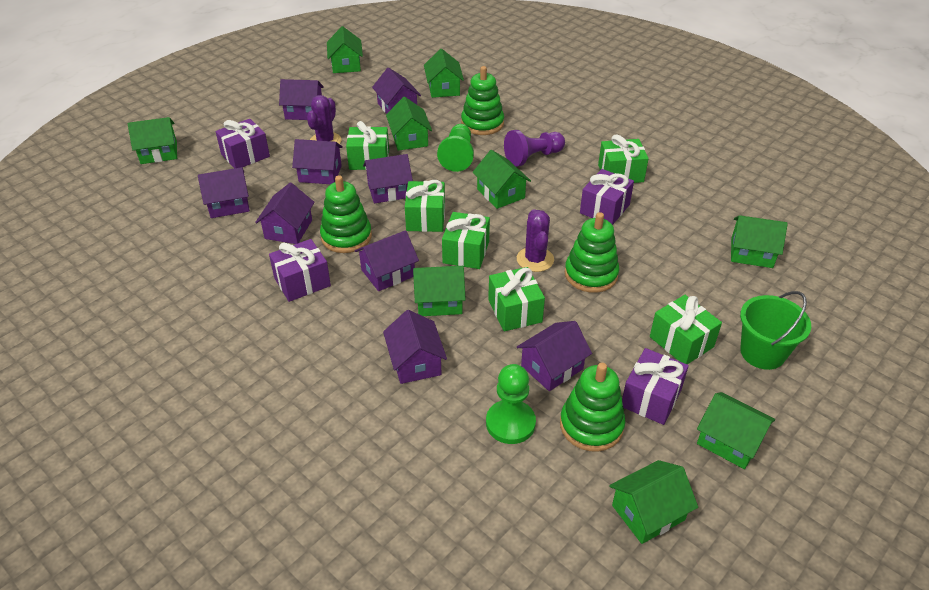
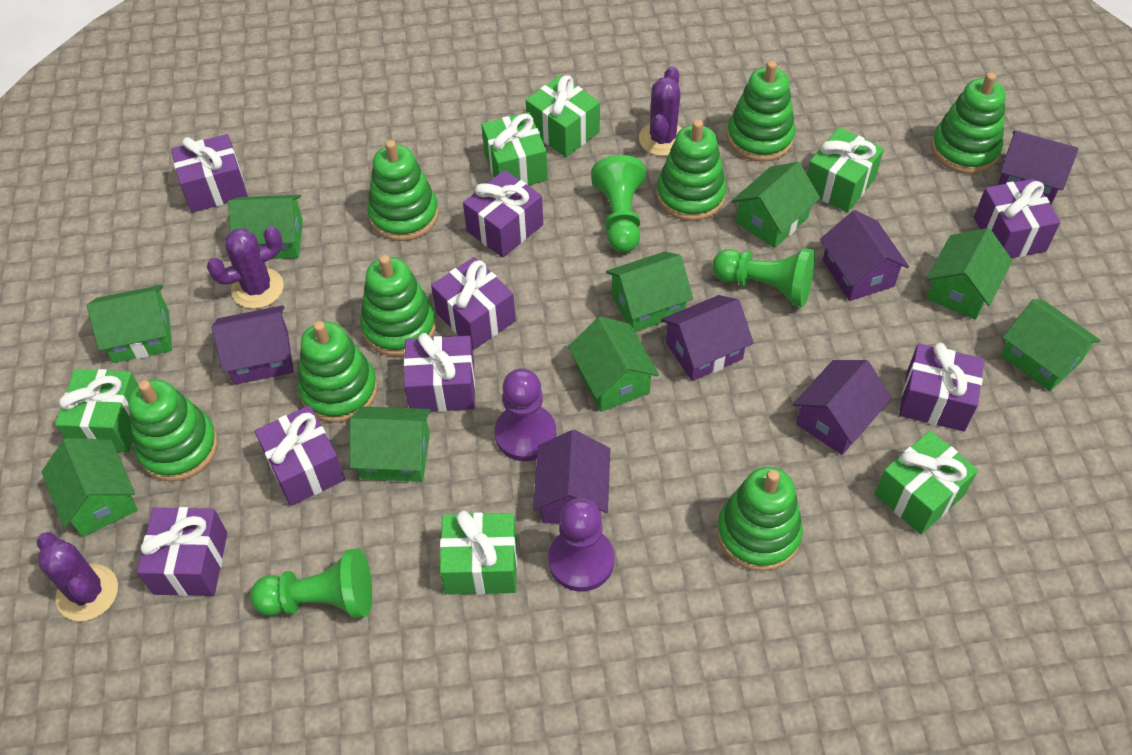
green bucket: [740,291,811,370] = 1 -> none = 0
green pawn: [437,124,474,172] [486,364,536,444] = 2 -> [250,548,372,618] [591,155,646,253] [712,248,815,307] = 3
green stacking toy: [320,175,372,253] [461,66,504,135] [560,363,625,452] [565,212,619,293] = 4 -> [128,379,218,482] [298,321,378,423] [360,255,436,356] [367,140,439,241] [656,120,727,221] [717,467,803,571] [727,61,796,162] [931,72,1006,174] = 8
purple cactus: [307,95,342,144] [517,209,554,272] = 2 -> [36,532,118,621] [207,226,284,309] [639,66,682,156] = 3
purple gift: [215,119,270,169] [269,239,331,302] [580,169,634,225] [622,348,689,425] = 4 -> [137,507,227,596] [171,134,248,213] [255,405,345,506] [404,333,475,412] [431,257,516,350] [463,170,543,258] [899,343,985,432] [974,179,1060,258] = 8
purple house: [198,167,250,218] [255,183,315,244] [279,79,324,120] [292,139,343,184] [355,230,419,291] [363,154,413,204] [372,68,421,114] [383,310,447,384] [517,321,592,391] = 9 -> [212,305,294,385] [533,430,610,524] [661,295,754,381] [793,360,892,455] [820,210,909,301] [998,131,1079,205] = 6
purple pawn: [504,130,565,167] = 1 -> [495,368,557,461] [548,498,614,592] = 2

